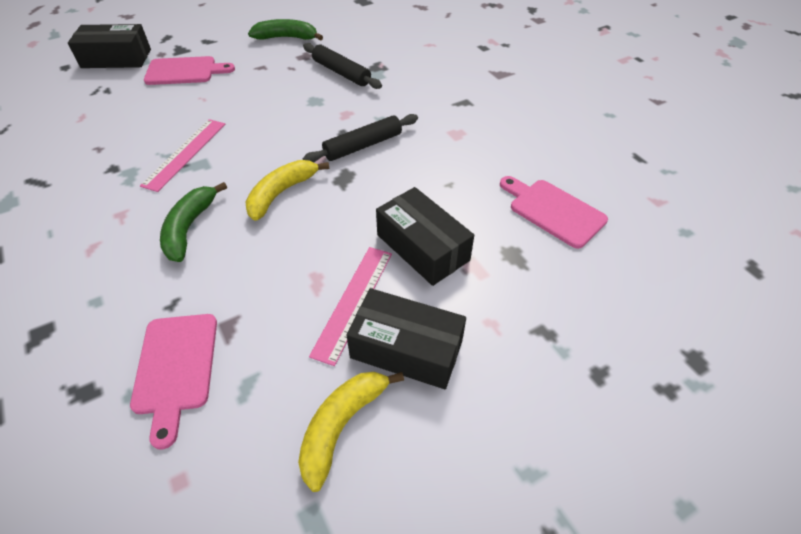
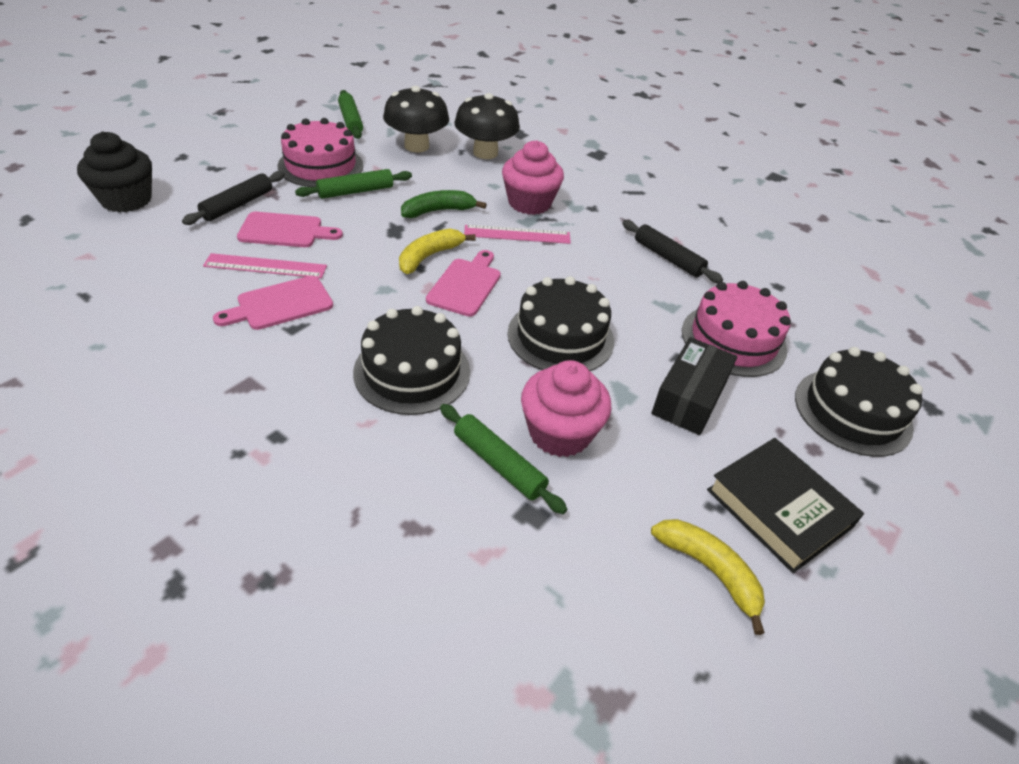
black book: none = 0 -> [707,438,864,573] = 1
black box: [68,24,151,68] [347,288,466,389] [376,187,474,286] = 3 -> [651,337,737,435] = 1
black cake: none = 0 -> [353,306,470,415] [507,276,614,371] [795,347,923,457] = 3
black cupcake: none = 0 -> [77,132,152,212] = 1
black mushroom: none = 0 -> [383,86,449,152] [454,93,520,159] = 2
green banana: [160,182,227,262] [248,19,323,41] = 2 -> [401,190,487,218] = 1
green rolling pin: none = 0 -> [295,169,412,199] [338,90,363,139] [440,404,567,514] = 3
pink cake: none = 0 -> [278,118,363,187] [682,281,791,377] = 2
pink cupcake: none = 0 -> [502,140,564,215] [521,360,611,457] = 2

